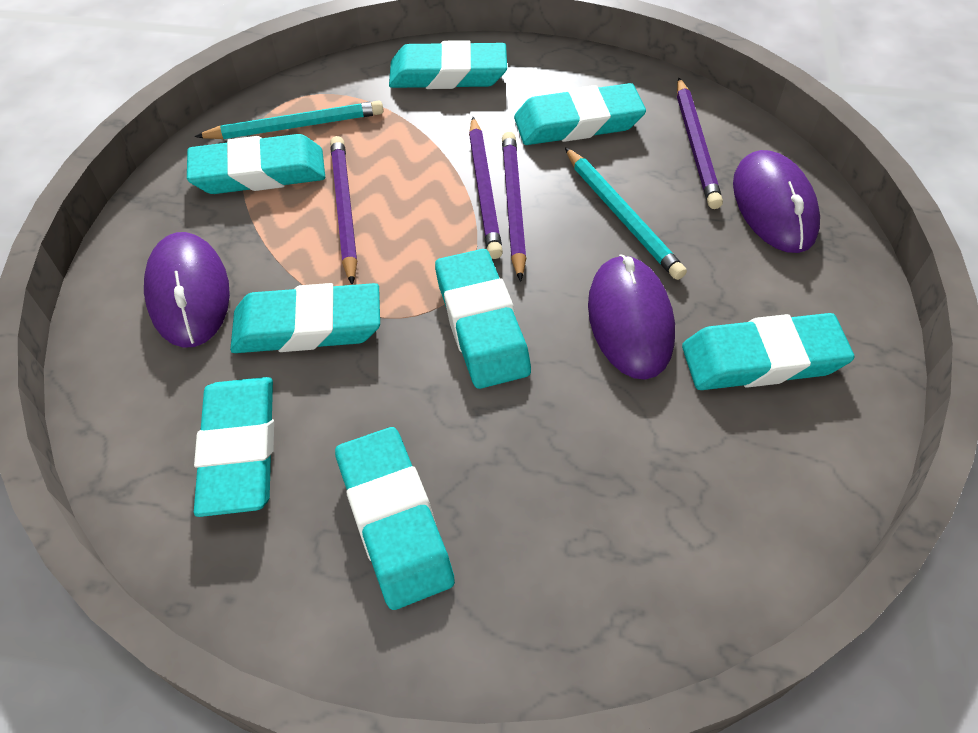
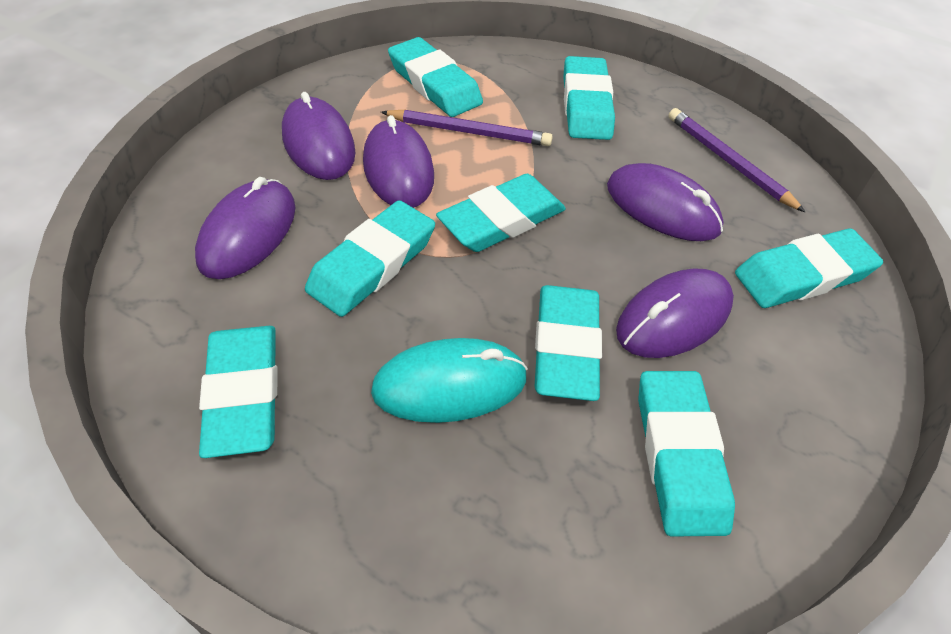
purple mouse: [144,232,230,348] [588,255,675,380] [733,150,820,253] = 3 -> [195,177,295,279] [282,92,356,180] [363,115,434,208] [607,163,724,241] [616,268,734,358] = 5
purple pencil: [330,136,357,285] [469,117,503,259] [502,132,526,282] [677,78,723,209] = 4 -> [381,110,553,146] [668,108,805,212] = 2
turquoise mouse: none = 0 -> [371,338,528,423] = 1
turquoise pencil: [195,100,384,139] [565,147,687,280] = 2 -> none = 0

